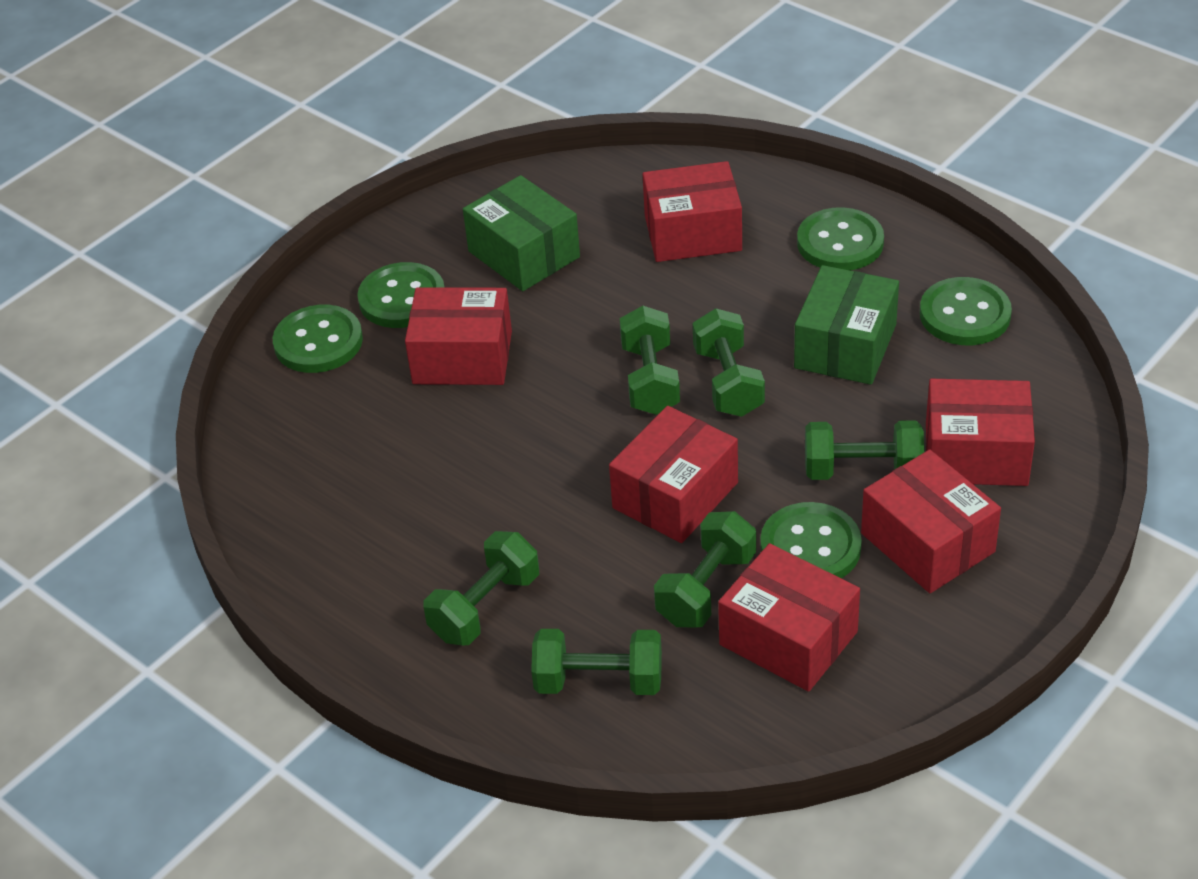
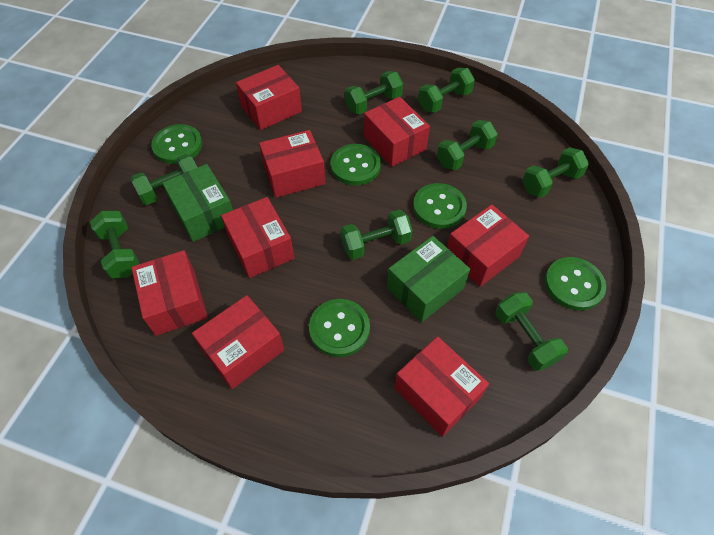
green dumbbell: [424,531,539,645] [531,629,662,695] [620,306,680,415] [654,511,756,627] [693,308,765,417] [805,420,924,480] = 6 -> [90,211,140,279] [130,154,198,205] [341,210,413,260] [345,71,403,114] [418,68,475,113] [437,120,498,170] [495,292,568,371] [522,147,589,198] = 8
red box: [405,287,512,385] [609,406,738,543] [643,161,742,262] [718,543,860,692] [861,450,1001,593] [926,379,1035,486] = 6 -> [131,250,208,336] [192,295,284,389] [221,197,294,278] [236,65,302,130] [259,130,325,198] [364,97,430,167] [394,336,489,437] [447,204,529,287] = 8

